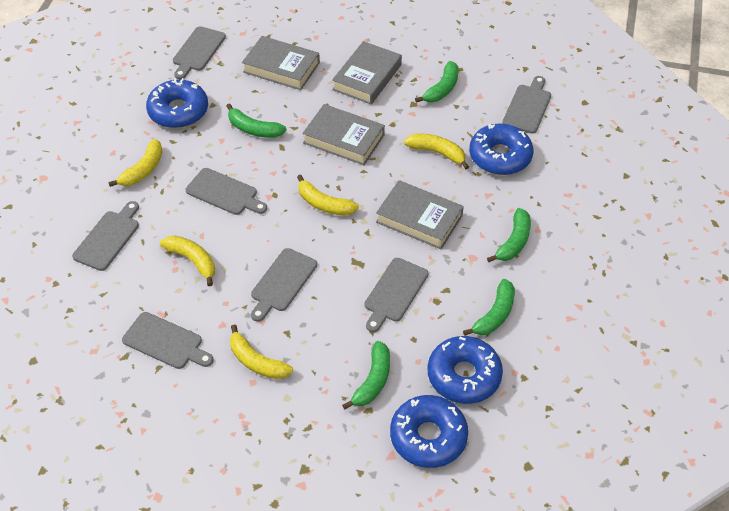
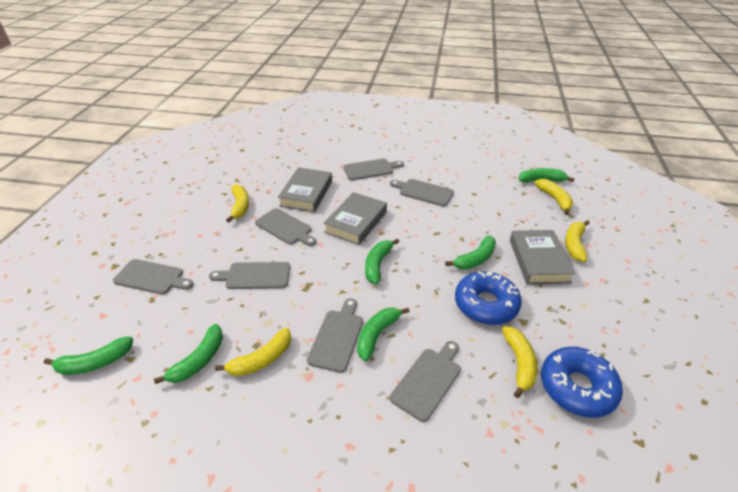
blue donut: [146,78,208,128] [390,395,468,468] [428,336,503,404] [469,123,533,175] = 4 -> [455,271,522,325] [541,347,623,418] = 2
green banana: [227,103,286,138] [342,341,390,409] [415,61,459,103] [463,279,515,336] [487,208,531,262] = 5 -> [44,336,133,375] [154,324,223,384] [357,307,410,361] [365,238,399,284] [445,235,496,269] [519,168,575,183] = 6
grey book: [242,36,320,90] [302,104,385,165] [332,41,402,104] [376,180,464,249] = 4 -> [278,168,332,212] [323,192,387,245] [510,230,575,284] = 3

